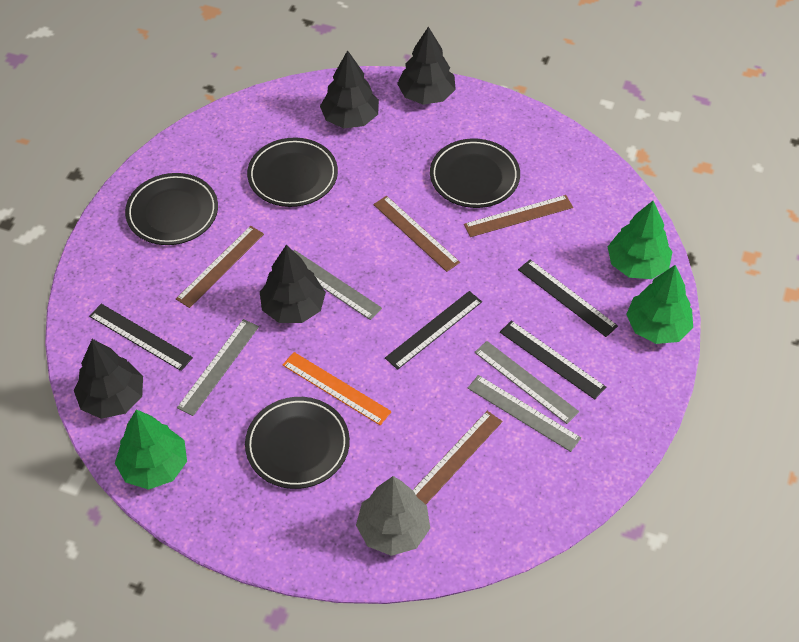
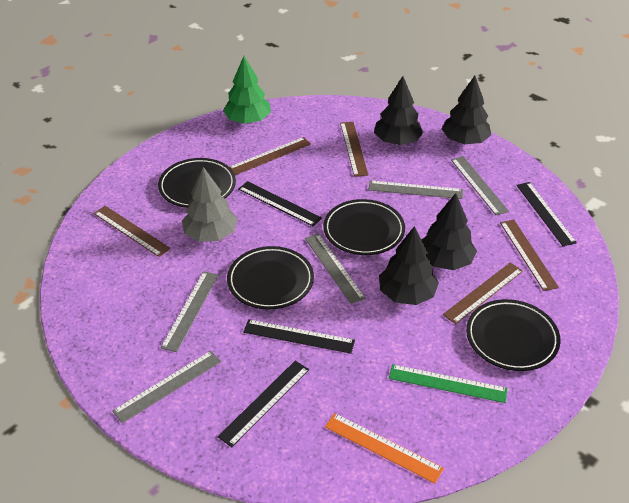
brown ruler: [176,226,264,308] [373,196,460,272] [413,411,503,504] [464,195,573,237] = 4 -> [94,206,171,257] [230,137,311,175] [340,122,368,177] [443,263,523,324] [500,220,559,291] = 5
green ruler: none = 0 -> [389,364,508,403] = 1
green tree: [115,409,187,490] [608,201,672,279] [626,265,693,344] = 3 -> [223,56,271,124] = 1
grey ruler: [177,319,259,416] [294,250,382,320] [468,375,581,452] [474,341,579,424] = 4 -> [112,351,221,423] [161,271,219,352] [305,233,366,304] [368,180,463,199] [451,156,509,215] = 5

